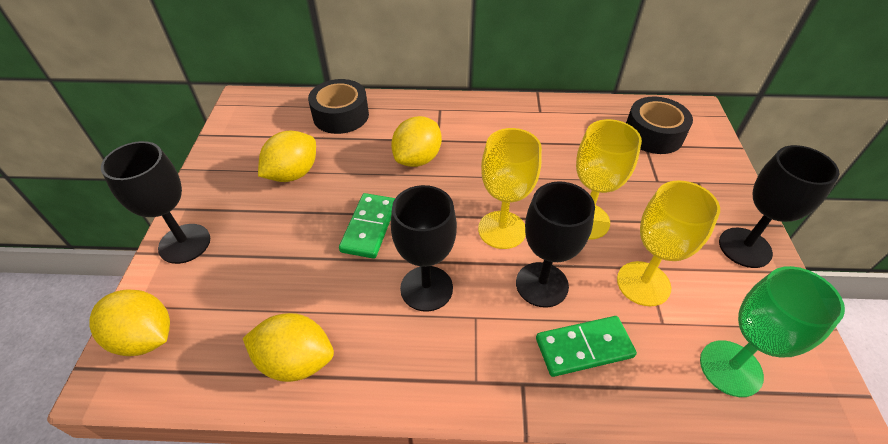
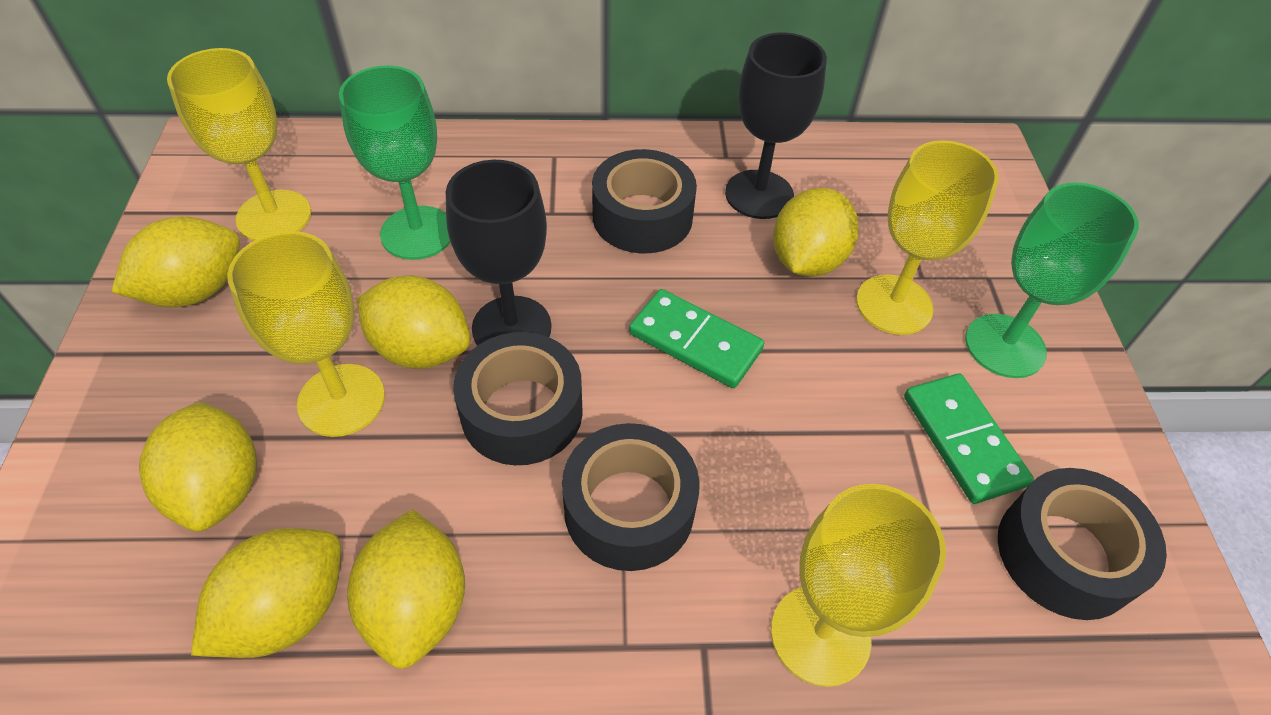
black goblet: [101,141,210,264] [391,185,457,312] [516,182,595,308] [719,145,839,268] = 4 -> [446,160,552,346] [725,32,827,219] = 2
black tape: [308,79,369,134] [626,97,693,154] = 2 -> [453,332,583,465] [562,423,700,571] [592,149,697,254] [998,468,1167,620] = 4
green goblet: [700,266,845,397] = 1 -> [339,66,450,260] [965,182,1139,378] = 2
yellow goblet: [478,128,542,249] [576,119,642,239] [617,180,720,306] = 3 -> [167,48,311,241] [227,231,385,437] [771,484,946,687] [856,141,999,335] = 4
yellow lemon: [89,289,170,356] [243,313,334,382] [258,131,316,182] [391,116,442,167] = 4 -> [111,217,240,307] [139,402,257,532] [191,528,341,658] [347,510,465,669] [357,276,471,369] [773,188,859,277] = 6

